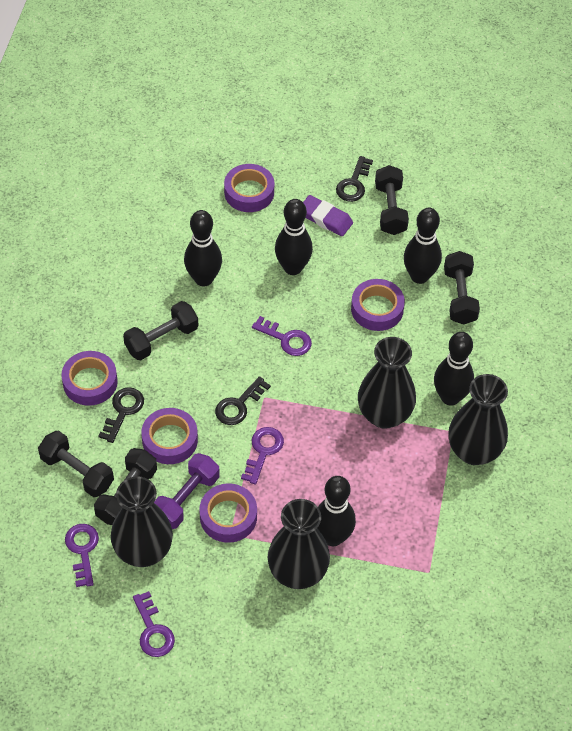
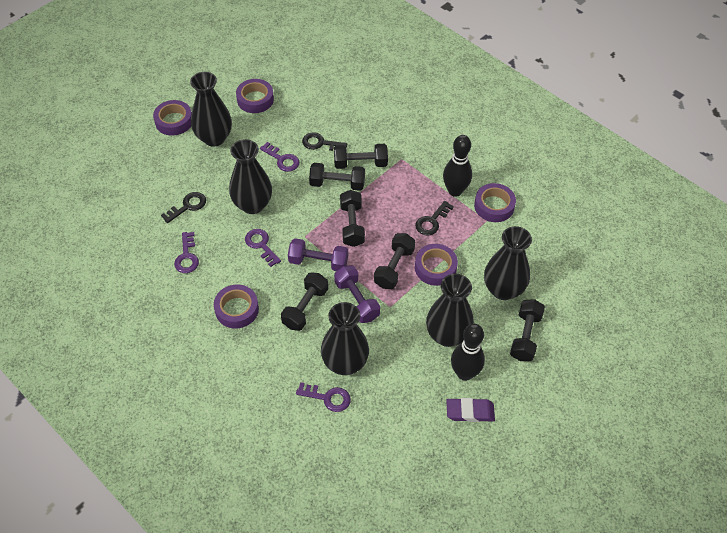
black bowling pin: [184,210,222,287] [275,199,313,275] [318,476,356,546] [404,208,442,284] [434,332,474,406] = 5 -> [443,135,472,197] [451,324,485,381] = 2
black dumbbell: [38,431,114,497] [94,448,157,525] [123,301,199,360] [375,165,409,235] [444,251,480,324] = 5 -> [281,272,328,331] [309,163,365,191] [334,144,388,169] [340,190,365,247] [374,233,415,289] [510,299,545,361] = 6
black vase: [111,476,173,567] [268,499,330,589] [358,337,416,429] [448,374,508,465] = 4 -> [190,72,232,147] [229,139,272,214] [321,302,369,375] [426,274,474,347] [484,226,532,300] = 5
purple dumbbell: [154,453,220,529] = 1 -> [288,238,348,271] [334,265,380,323] = 2

